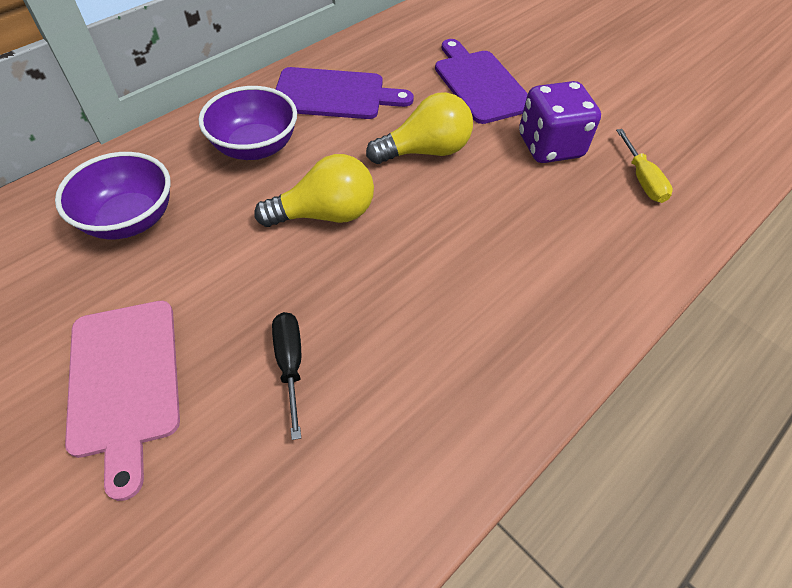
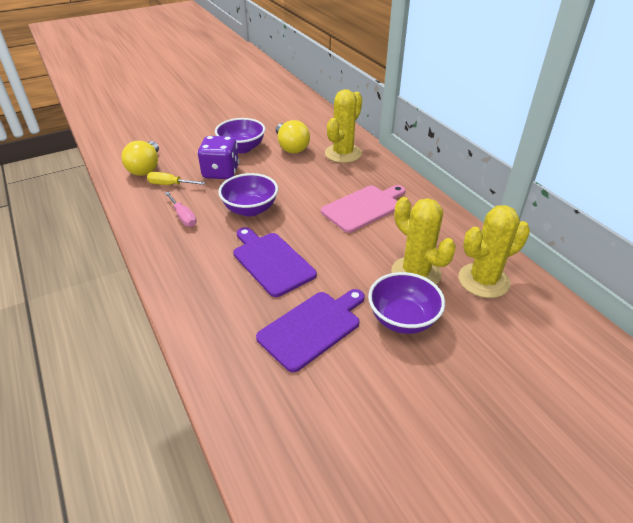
black screwdriver: [272,312,301,440] = 1 -> none = 0
pink screwdriver: none = 0 -> [165,192,197,227] = 1
purple bowl: [55,152,171,240] [198,86,297,160] = 2 -> [215,118,265,153] [218,173,278,217] [368,272,445,334] = 3
yellow cactus: none = 0 -> [325,89,362,163] [391,197,456,285] [459,205,530,298] = 3

